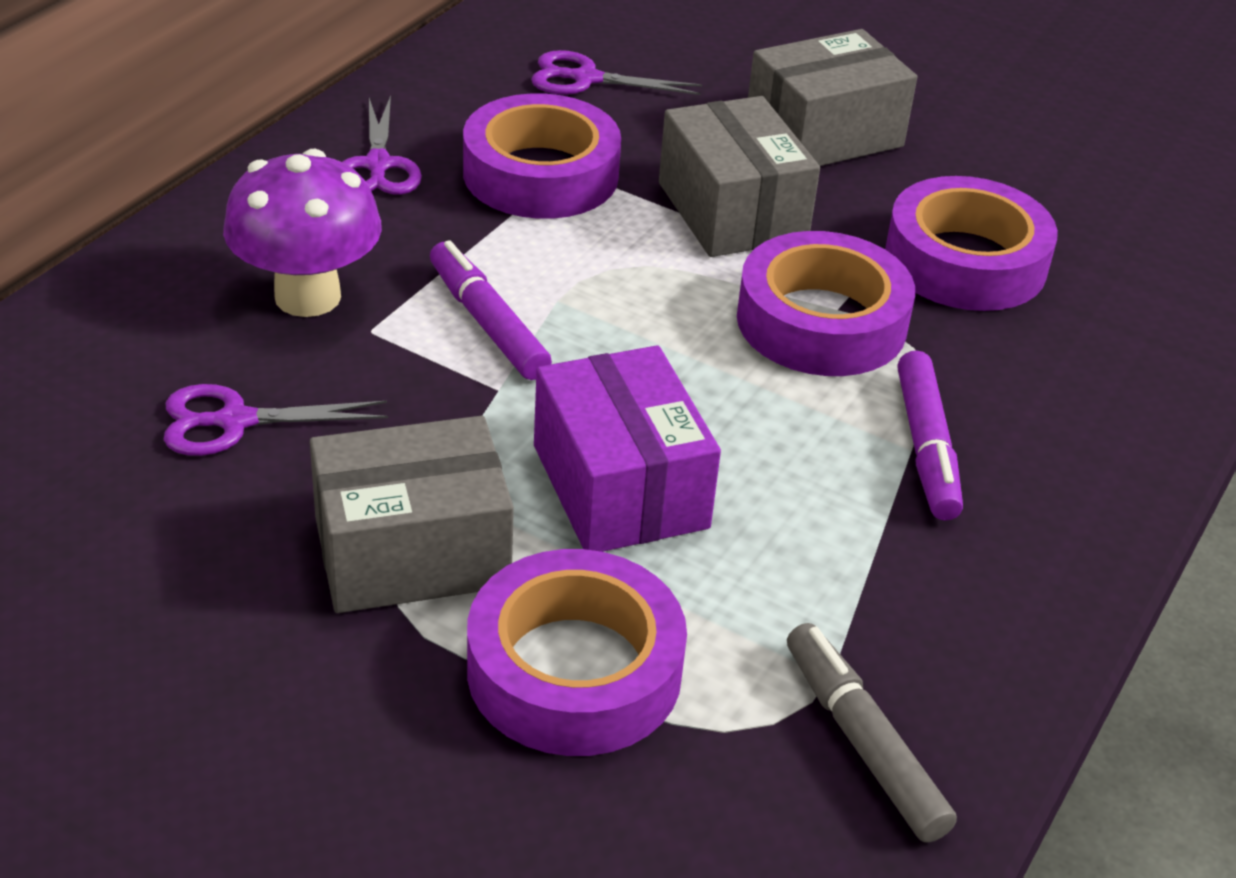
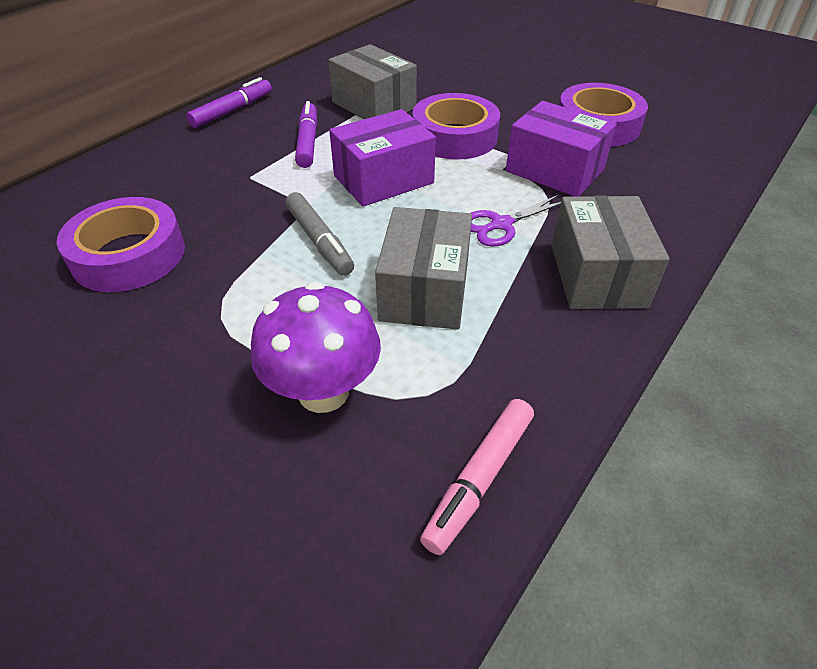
pink marker: none = 0 -> [420,399,534,555] = 1
purple box: [534,345,721,552] = 1 -> [329,109,436,207] [506,101,617,197] = 2
purple scissors: [163,384,388,456] [342,95,422,195] [531,50,702,95] = 3 -> [471,195,561,247] = 1
purple tape: [463,93,621,219] [467,549,687,756] [737,231,915,376] [885,176,1058,311] = 4 -> [57,197,185,292] [412,93,500,159] [559,83,648,146] = 3

